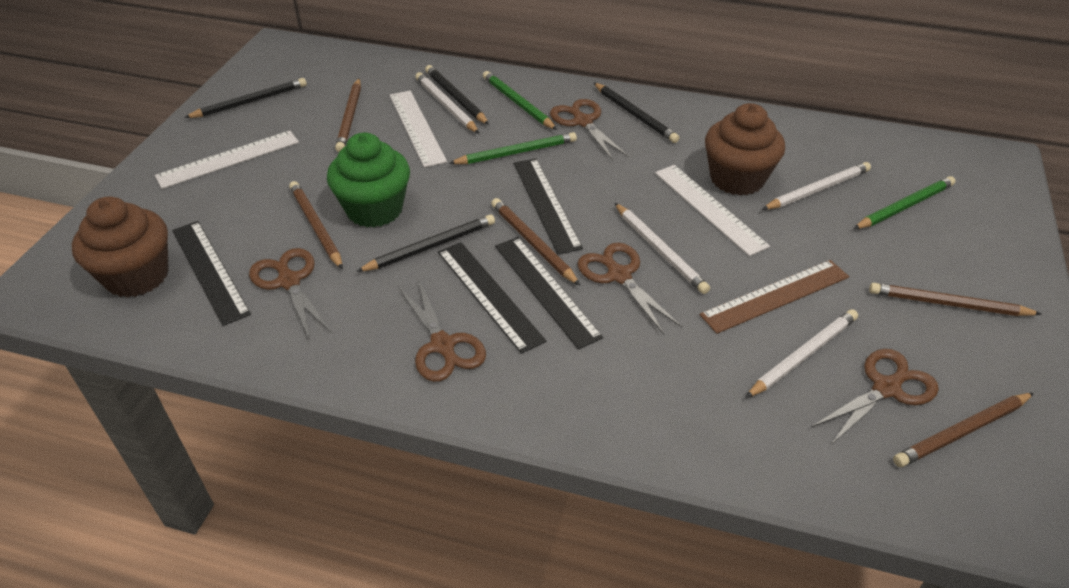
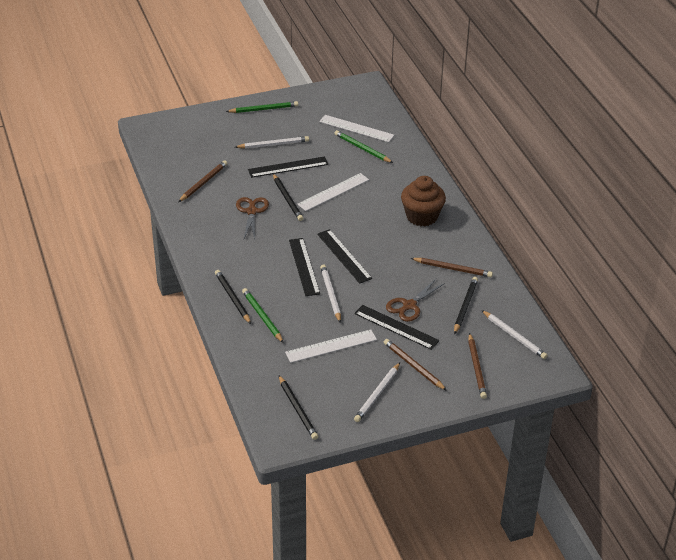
brown cupcake: [72,197,169,297] [705,103,785,196] = 2 -> [401,176,446,226] = 1
brown pencil: [289,181,343,270] [335,78,361,152] [491,198,580,286] [869,283,1041,316] [893,393,1034,467] = 5 -> [178,160,228,202] [384,339,447,391] [411,258,493,277] [468,333,487,399] = 4
brown ruler: [700,260,849,334] = 1 -> none = 0
brown scissors: [249,248,332,340] [398,280,486,382] [550,99,629,160] [578,243,682,335] [810,349,939,446] = 5 -> [236,197,269,239] [386,279,445,322] = 2
green cupcake: [327,133,410,227] = 1 -> none = 0

